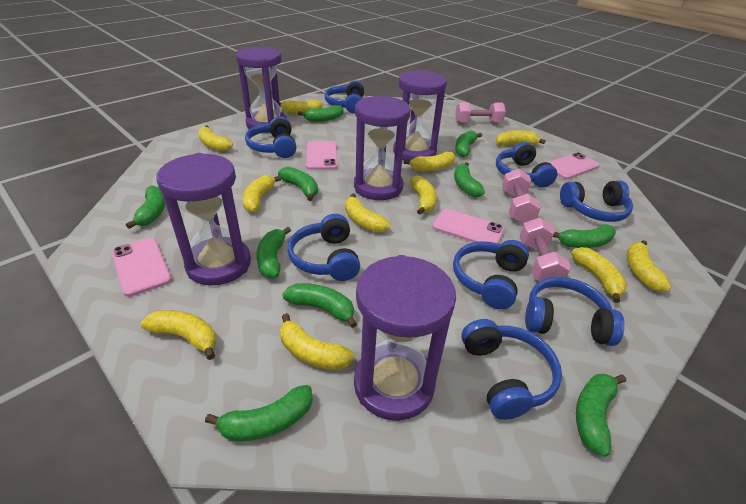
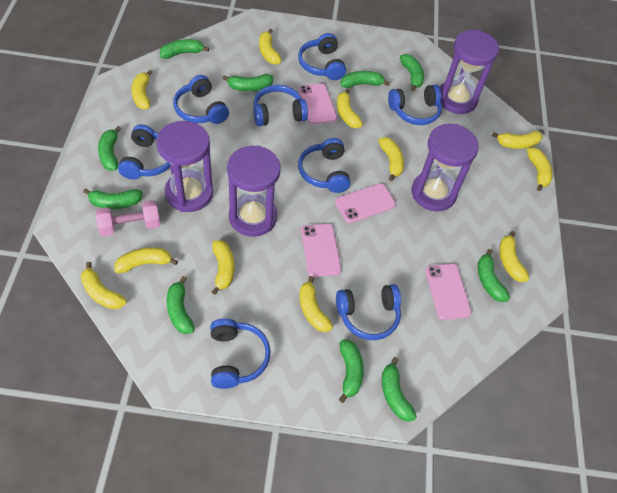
pink dumbbell: [455,102,506,123] [502,169,541,224] [520,218,571,282] = 3 -> [96,200,160,236] = 1
purple hourglass: [157,153,251,285] [236,47,287,133] [354,96,411,200] [354,255,456,421] [393,70,447,160] = 5 -> [156,121,213,212] [227,145,281,237] [412,124,479,211] [440,30,499,114] = 4

